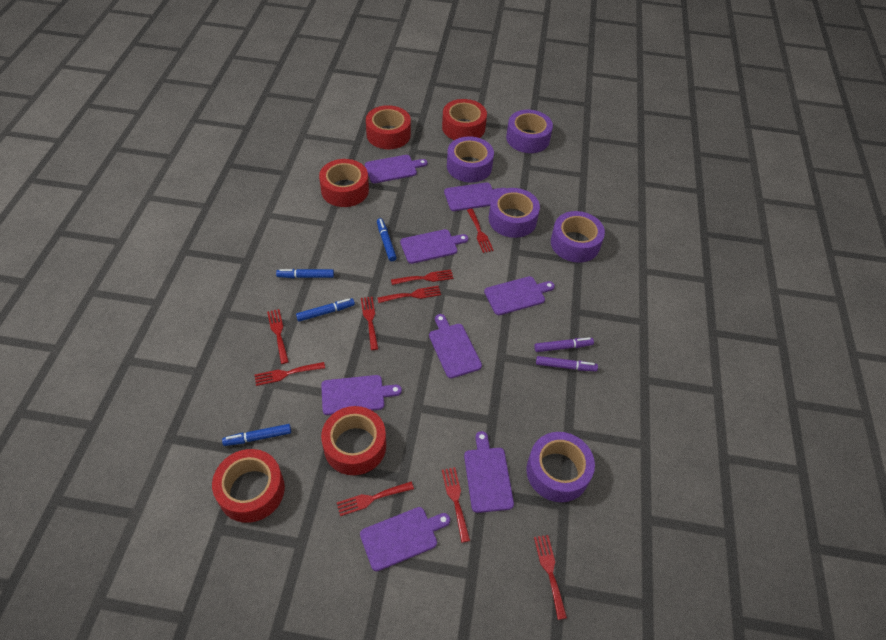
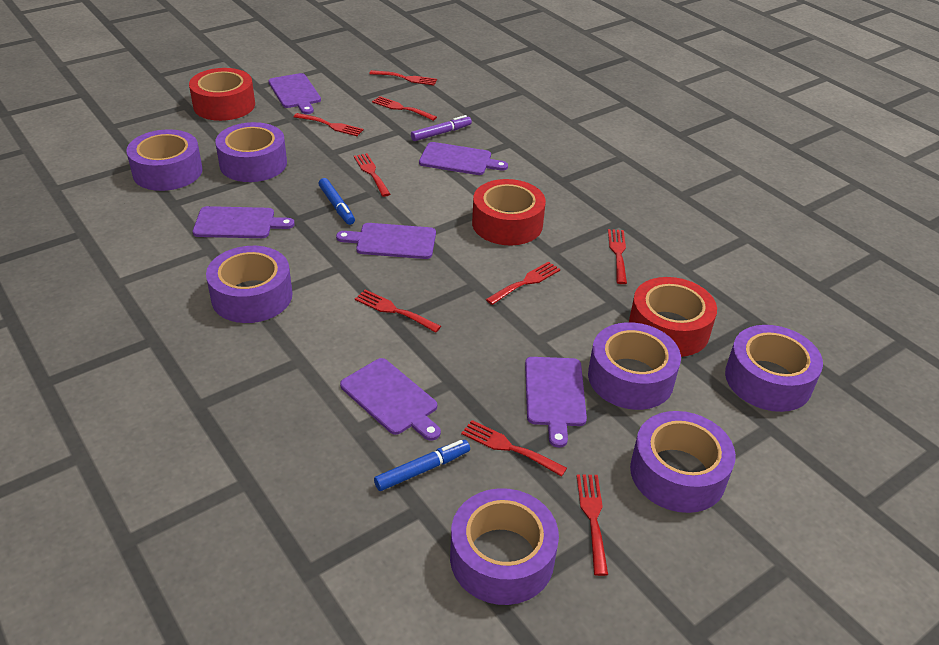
blue marker: [222,424,291,446] [276,269,334,278] [296,298,355,322] [377,218,397,261] = 4 -> [318,178,355,225] [374,440,470,491] = 2
purple cutting board: [321,375,402,415] [360,507,450,571] [365,155,427,183] [400,229,468,264] [429,314,482,378] [444,182,506,211] [464,431,514,513] [484,276,555,315] = 8 -> [193,206,295,238] [268,73,321,114] [336,223,436,259] [340,358,441,441] [419,142,508,175] [525,357,587,448] = 6
purple marker: [534,337,594,352] [536,356,598,371] = 2 -> [411,115,472,141] = 1
purple tape: [447,136,494,183] [489,188,540,238] [506,110,553,153] [527,432,595,502] [551,211,605,263] = 5 -> [126,129,203,191] [206,246,292,323] [215,122,287,182] [450,488,559,605] [588,322,681,410] [630,411,736,513] [725,325,823,412] = 7
red tape: [212,449,285,523] [319,159,369,207] [321,406,386,475] [366,105,411,149] [442,99,487,140] = 5 -> [189,68,255,121] [472,179,546,245] [629,277,717,357] = 3

